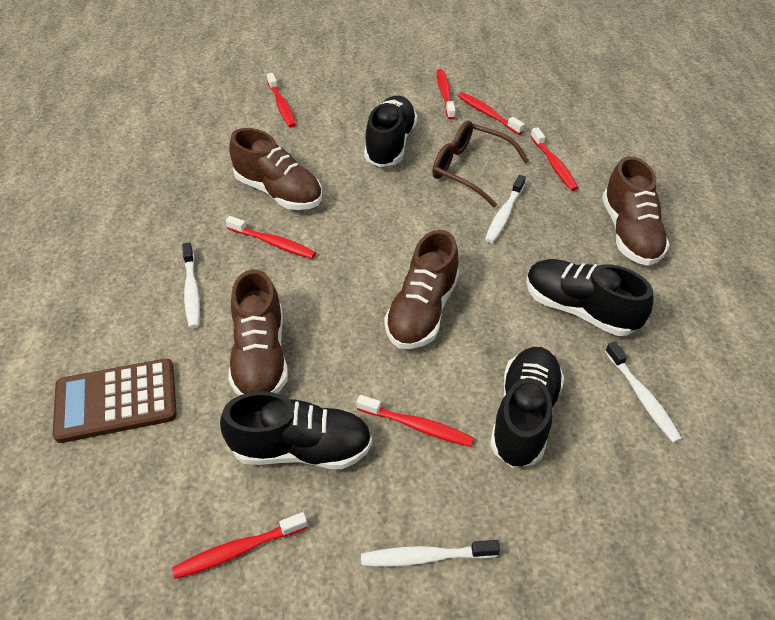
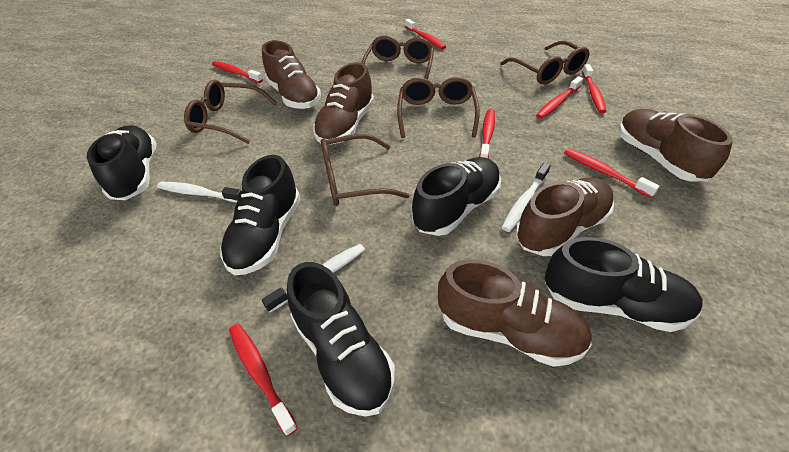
black shoe: [220,391,372,469] [364,96,417,167] [490,347,564,468] [526,259,654,336] = 4 -> [87,125,157,200] [220,155,301,275] [287,262,395,417] [412,157,501,236] [545,237,703,332] = 5
brown calculator: [53,358,177,443] = 1 -> none = 0
brown glasses: [432,121,529,207] = 1 -> [184,80,277,144] [321,134,410,206] [361,35,434,79] [397,77,480,138] [501,41,590,85] = 5
brown shoe: [228,269,288,395] [229,128,322,210] [384,230,459,349] [602,156,670,266] = 4 -> [262,40,321,109] [313,62,374,145] [438,260,592,367] [515,177,614,256] [618,109,733,181] = 5
white toothbrush: [182,242,200,328] [361,540,500,567] [485,175,526,243] [605,342,682,443] = 4 -> [157,182,242,202] [262,244,365,313] [502,163,551,232] = 3

